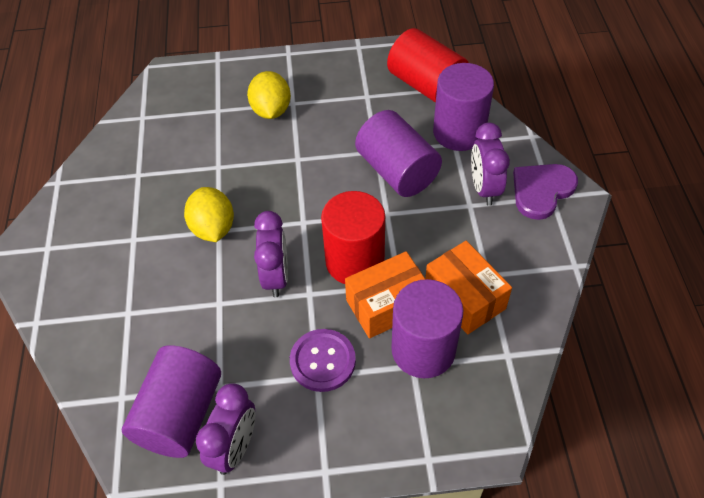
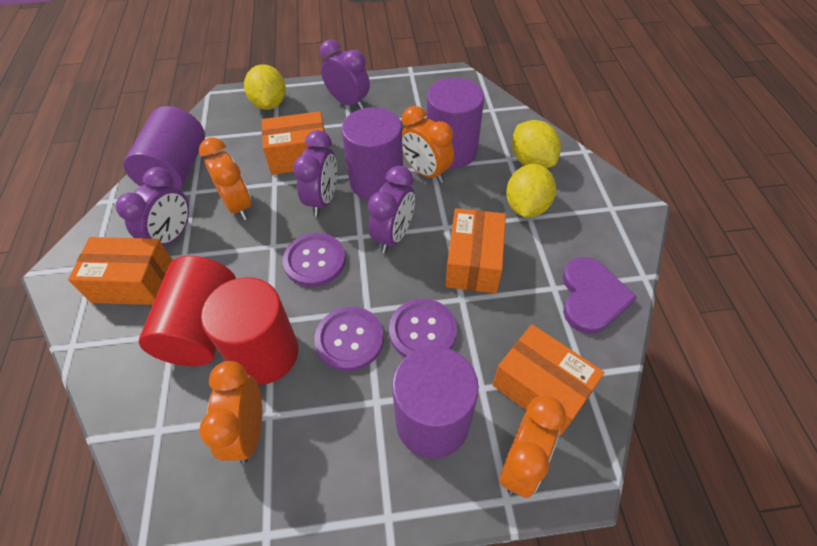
orange box: [345,251,426,338] [425,241,512,334] = 2 -> [68,237,173,305] [262,111,325,175] [446,208,506,293] [493,324,604,435] = 4
orange clock: none = 0 -> [199,137,251,220] [199,361,262,464] [402,106,454,183] [499,395,566,498] = 4
purple button: [290,329,356,392] = 1 -> [283,233,346,287] [315,307,384,371] [389,299,457,357] = 3
purple clock: [196,383,255,475] [254,211,288,297] [471,123,510,206] = 3 -> [116,167,189,246] [293,130,337,216] [320,39,370,109] [368,166,415,253] = 4
yellow lemon: [184,187,234,242] [247,71,291,119] = 2 -> [244,64,286,110] [506,164,556,218] [512,120,561,168] = 3

